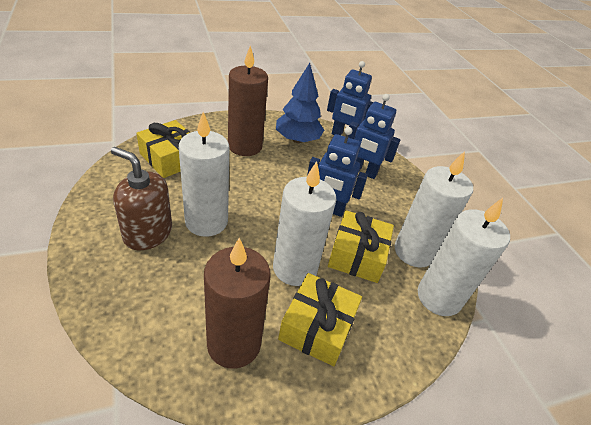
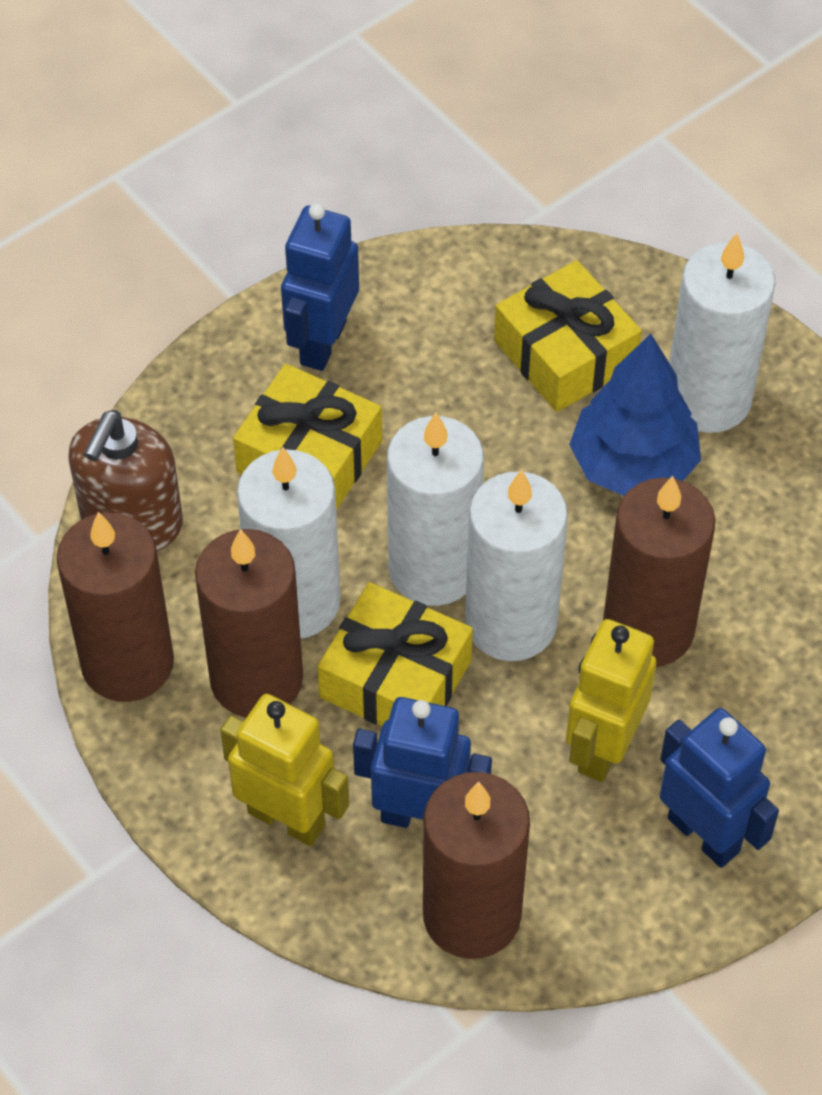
brown candle: [204,238,271,369] [228,46,268,156] = 2 -> [57,512,174,702] [195,529,303,718] [423,772,530,959] [603,476,715,667] = 4
yellow robot: none = 0 -> [220,694,349,846] [566,619,657,782] = 2

